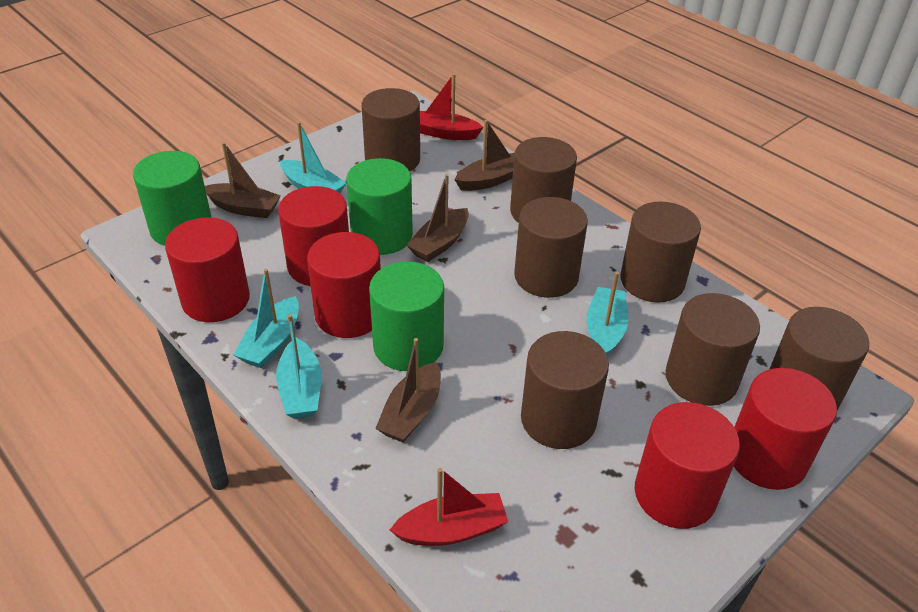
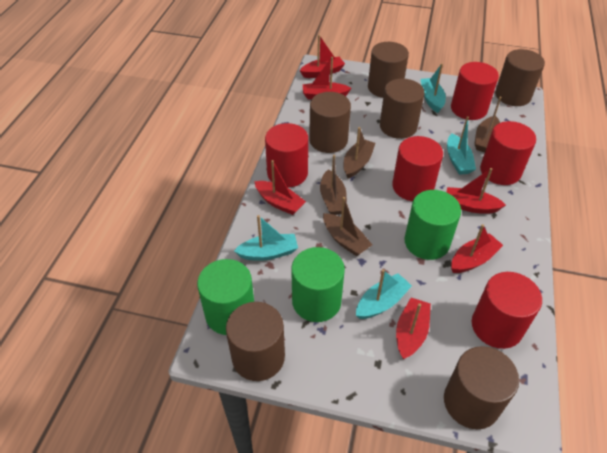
brown cylinder: [362,88,420,172] [510,137,577,223] [514,197,588,298] [521,331,609,449] [620,202,701,303] [665,293,760,406] [770,307,869,410] = 7 -> [226,302,285,381] [309,92,351,153] [368,42,409,98] [380,79,425,139] [444,346,519,429] [495,49,545,106] = 6
red boat: [390,468,508,546] [420,74,483,140] = 2 -> [254,160,306,215] [300,35,345,78] [303,57,351,100] [396,298,431,359] [447,168,506,214] [451,224,503,273] = 6

